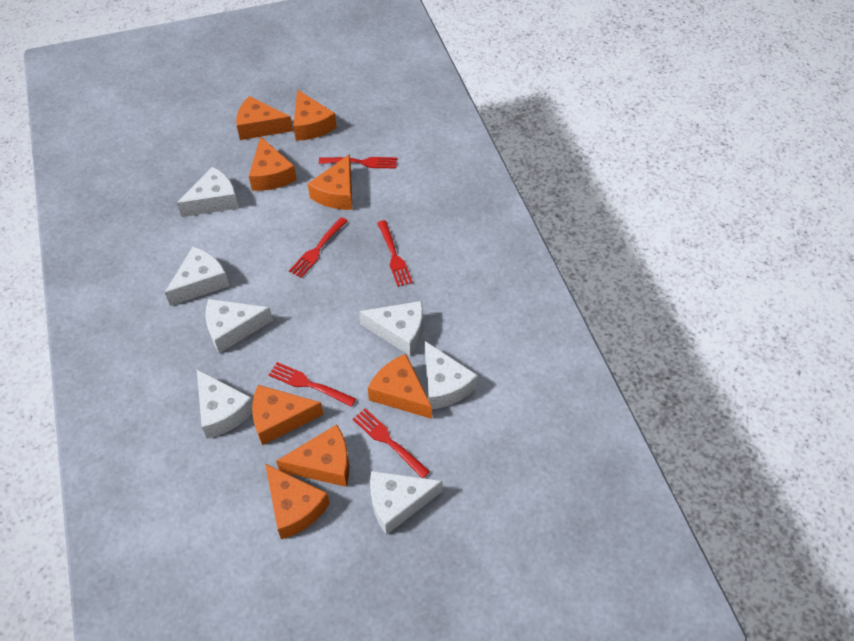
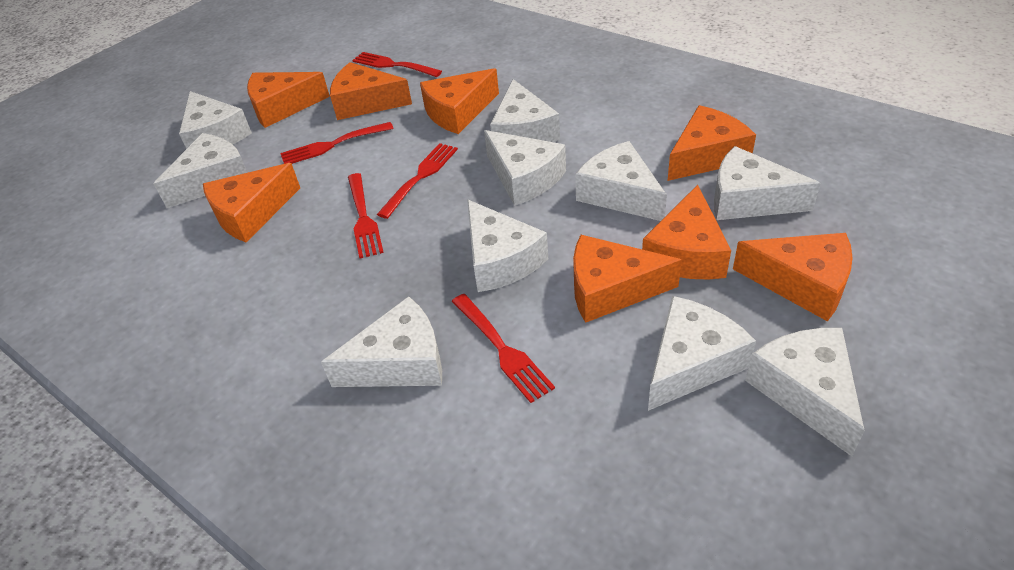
white cheese: [165,246,229,306] [177,167,239,217] [197,369,253,439] [205,299,273,353] [359,301,423,356] [370,471,442,535] [425,341,478,409] = 7 -> [154,133,248,208] [179,91,252,149] [321,296,442,387] [467,200,548,292] [484,130,566,206] [490,79,560,142] [575,141,667,221] [648,296,756,411] [714,146,821,220] [745,328,865,456] = 10

